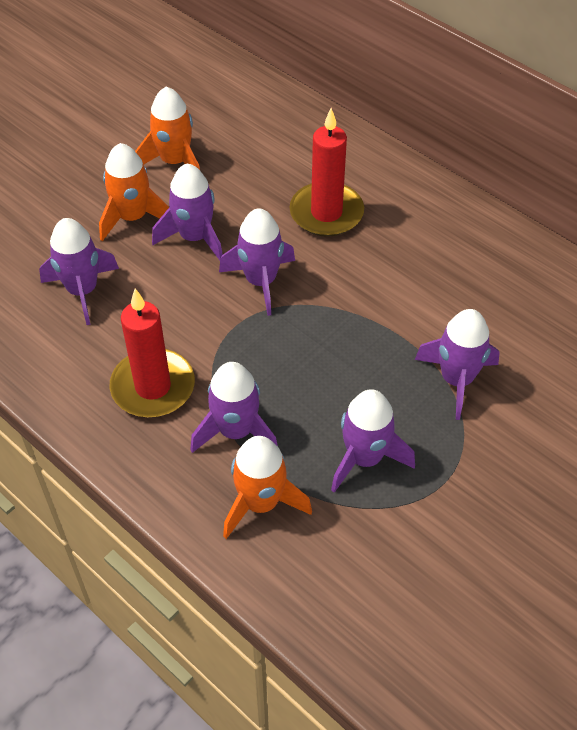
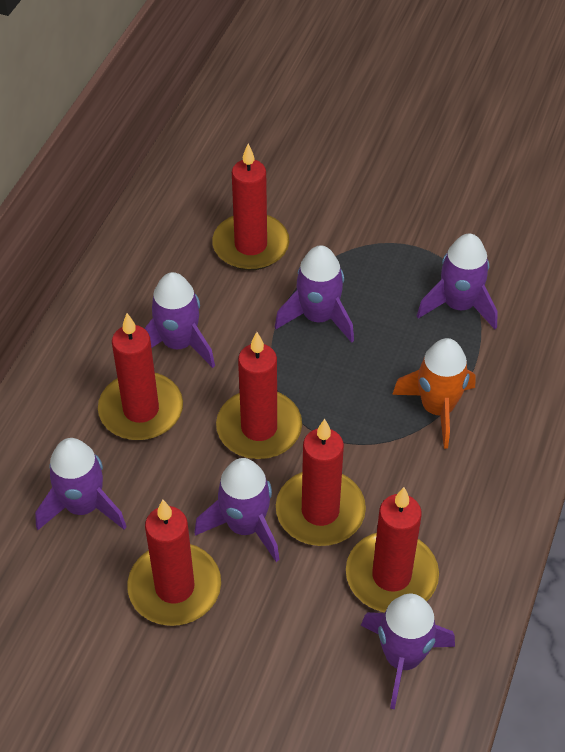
orange rocket: [99,143,169,241] [135,87,200,170] [223,436,312,539] = 3 -> [392,338,476,449] = 1
red candle: [110,289,195,417] [290,108,364,237] = 2 -> [98,313,183,440] [127,500,221,626] [212,144,289,270] [216,332,302,459] [276,419,366,546] [346,487,439,612] = 6

